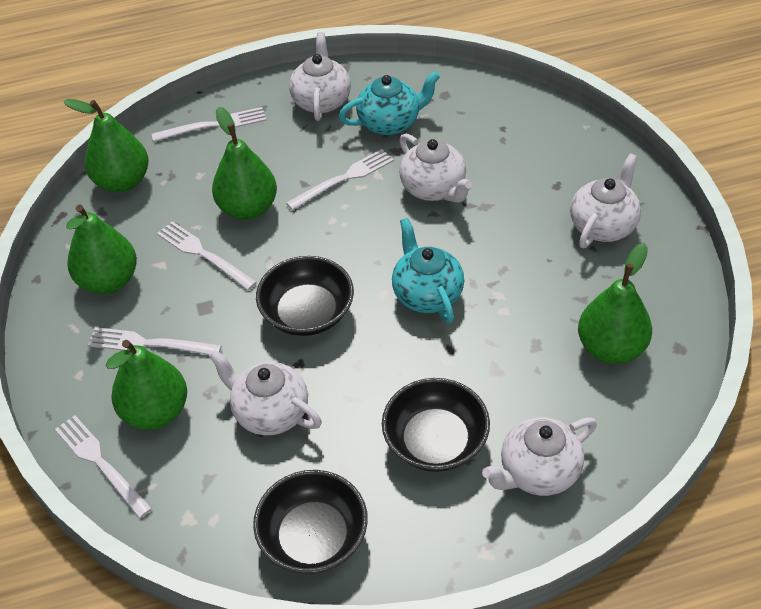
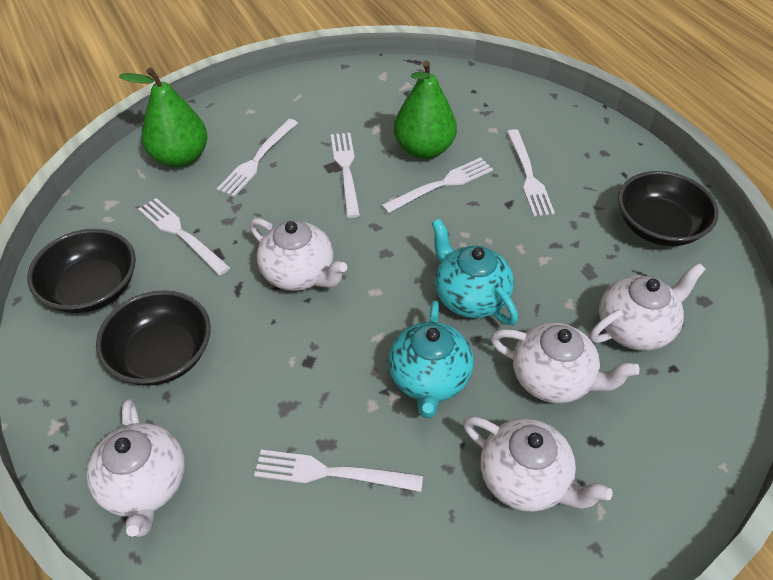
green pear: [64,99,149,192] [66,205,137,294] [106,340,187,430] [212,107,277,220] [578,243,652,364] = 5 -> [119,67,207,168] [394,61,457,159] = 2
white fork: [55,415,152,518] [88,327,222,355] [152,107,267,142] [157,221,257,290] [286,149,394,210] = 5 -> [138,198,231,275] [217,119,298,197] [254,450,423,492] [331,133,360,218] [382,157,493,213] [507,129,555,217] = 6

